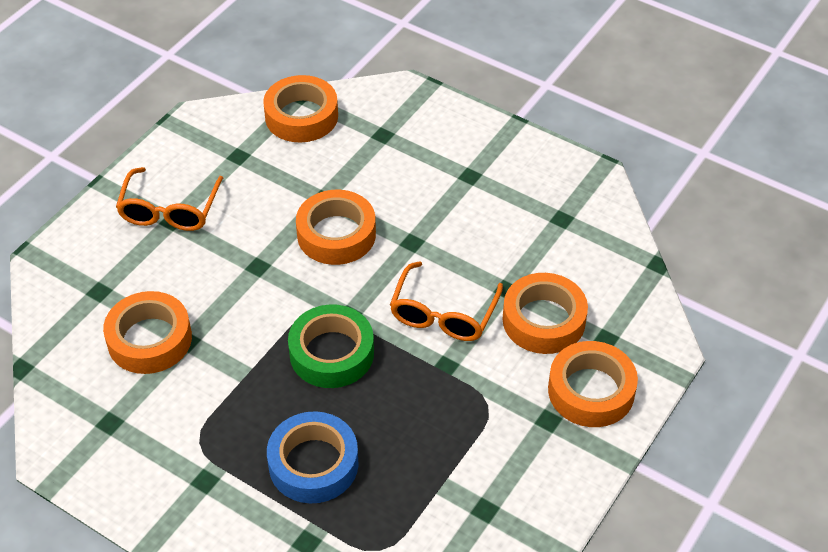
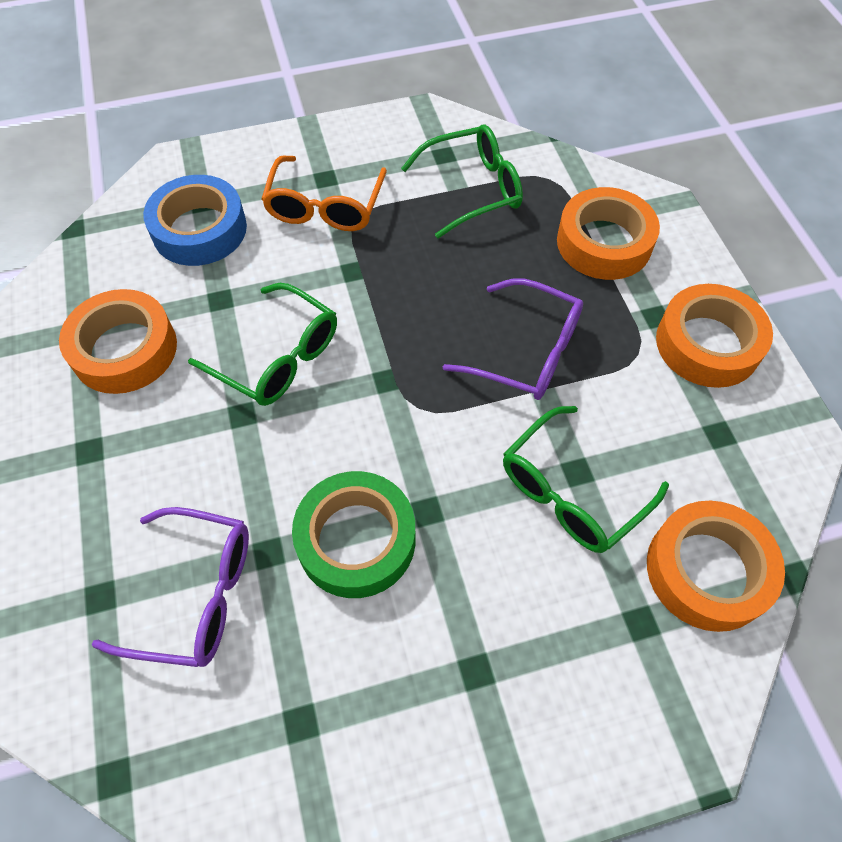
green glasses: none = 0 -> [188,283,337,406] [401,124,523,238] [503,406,669,553] = 3
orange glasses: [116,167,223,231] [390,261,503,341] = 2 -> [261,155,387,231] = 1
orange tape: [103,291,192,374] [263,75,338,143] [296,190,376,265] [503,273,588,354] [548,341,638,427] = 5 -> [59,289,177,394] [557,187,660,280] [647,501,785,632] [656,284,773,388] = 4
purple glasses: none = 0 -> [92,507,249,667] [443,278,583,400] = 2

